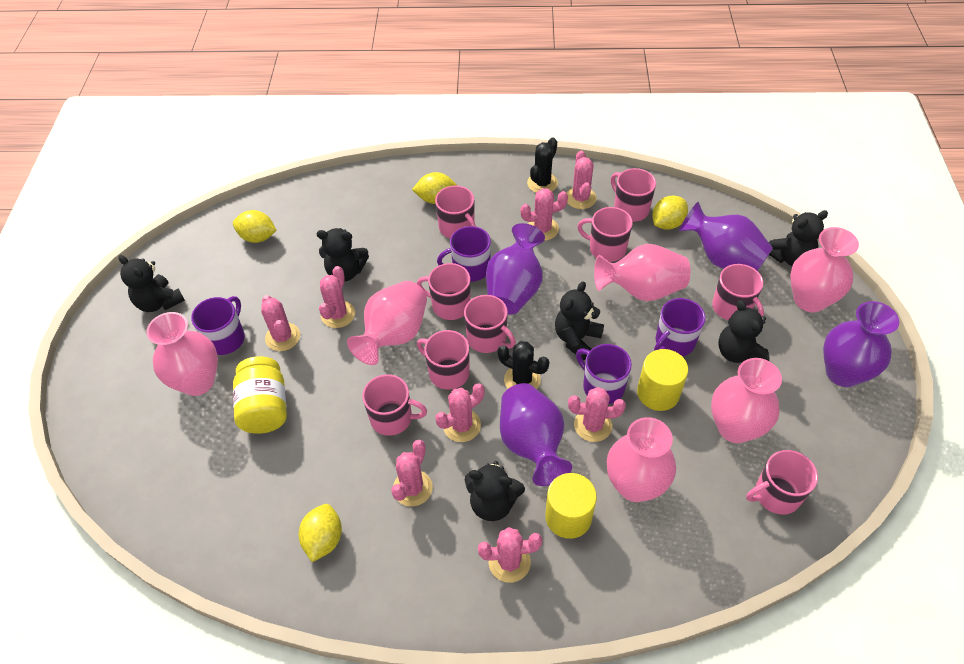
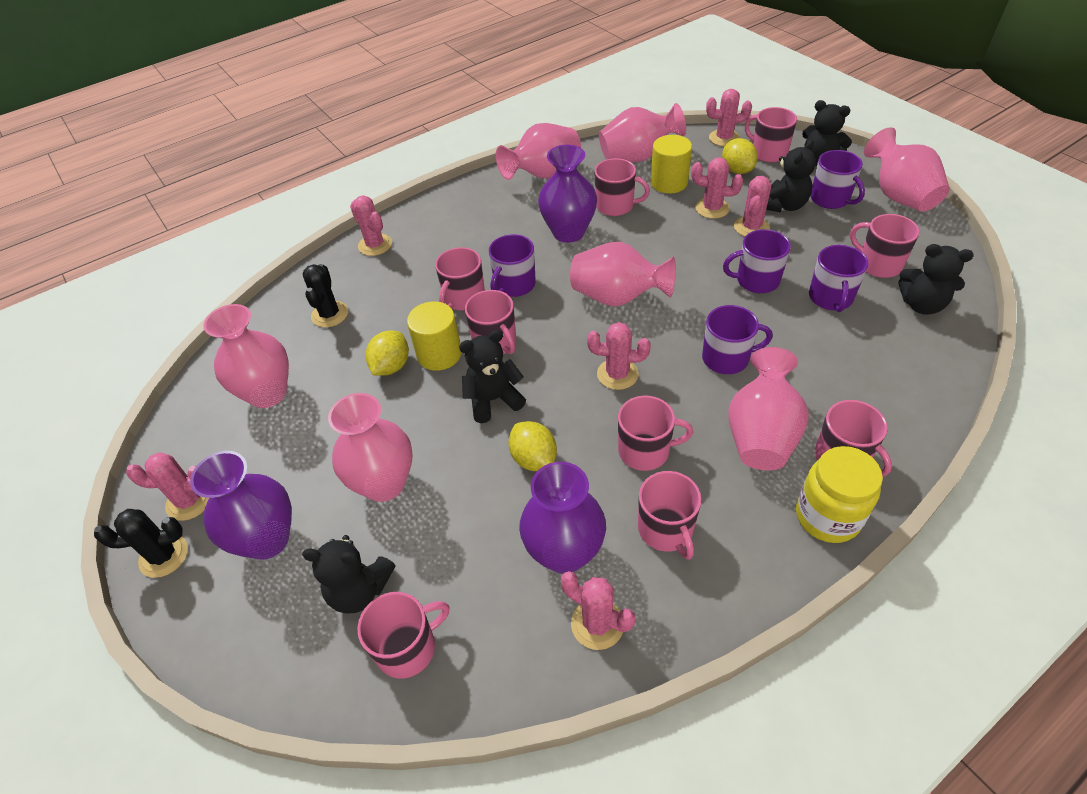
black teddy bear: [118,255,185,312] [317,228,369,282] [465,461,525,521] [555,282,604,360] [718,300,769,363] [769,210,828,266] = 6 -> [302,535,396,613] [459,330,526,423] [766,140,816,213] [802,100,852,166] [899,244,974,315] = 5
pink cactus: [261,295,300,351] [319,266,355,328] [391,440,433,506] [435,383,484,442] [478,527,542,583] [520,188,568,241] [567,151,597,209] [568,387,626,442] = 8 -> [126,453,209,521] [350,195,392,256] [561,571,635,650] [587,322,651,390] [691,157,743,219] [706,89,752,147] [734,176,771,237] = 7
pink vase: [146,312,218,396] [347,281,427,365] [594,244,690,301] [607,417,676,502] [711,358,782,443] [790,227,859,312] = 6 -> [203,304,289,408] [328,393,413,502] [496,123,581,180] [570,242,676,307] [599,103,686,162] [728,347,809,470] [864,127,950,212] = 7
purple mug: [191,296,245,355] [437,226,491,282] [576,344,632,404] [654,298,705,356] = 4 -> [489,234,536,297] [702,305,773,374] [723,229,791,293] [809,245,869,312] [811,150,865,209] = 5
purple vase: [486,223,545,314] [500,383,572,486] [679,202,773,271] [823,301,899,387] = 4 -> [190,451,292,560] [519,462,606,574] [538,144,597,243] = 3
yellow lemon: [233,210,277,243] [299,504,342,562] [412,172,457,204] [652,195,688,230] = 4 -> [366,331,409,376] [508,421,557,471] [722,138,758,174] = 3

